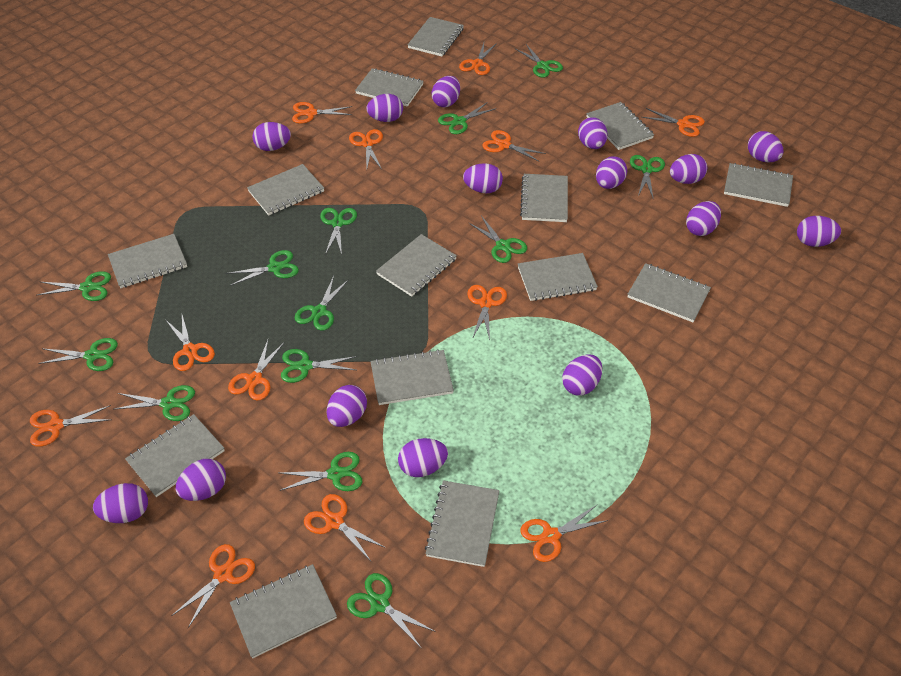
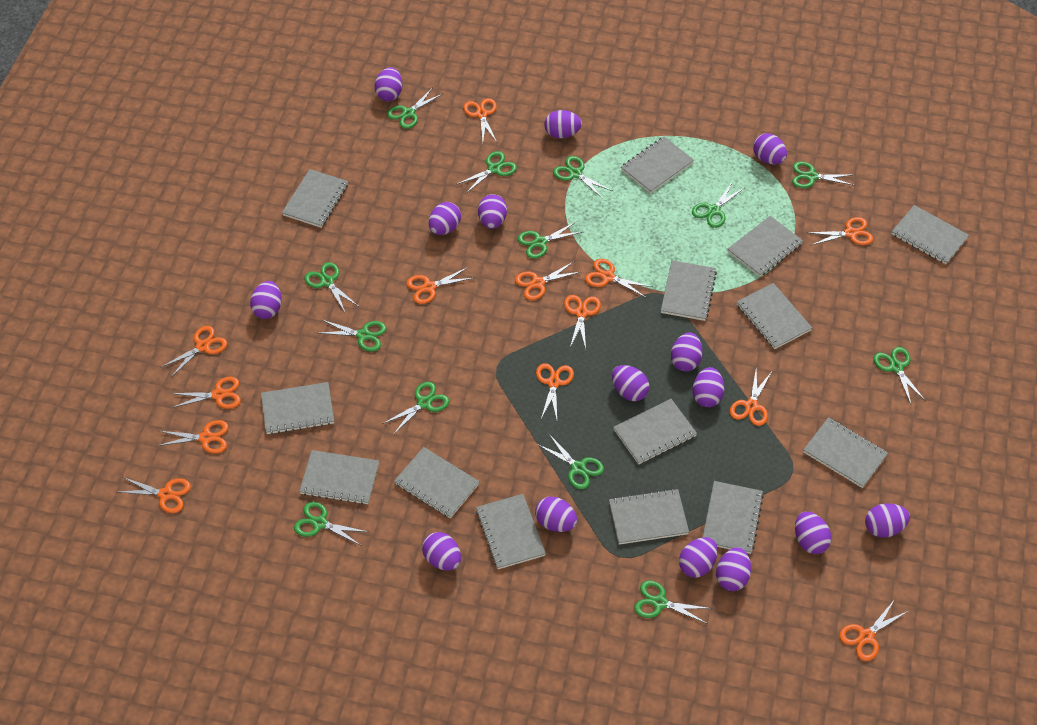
orange scissors: [30,405,112,447] [165,315,215,371] [171,544,255,628] [228,340,284,401] [292,102,352,124] [304,494,386,561] [349,129,383,168] [459,43,497,75] [467,285,507,340] [482,130,546,161] [520,505,608,562] [642,108,705,137] = 12 -> [119,477,191,513] [157,420,229,454] [161,326,227,377] [171,377,241,409] [406,267,473,304] [463,98,497,142] [515,261,580,300] [536,363,574,419] [564,295,601,349] [585,259,653,297] [730,369,771,426] [806,217,874,245] [839,599,908,661] = 13

